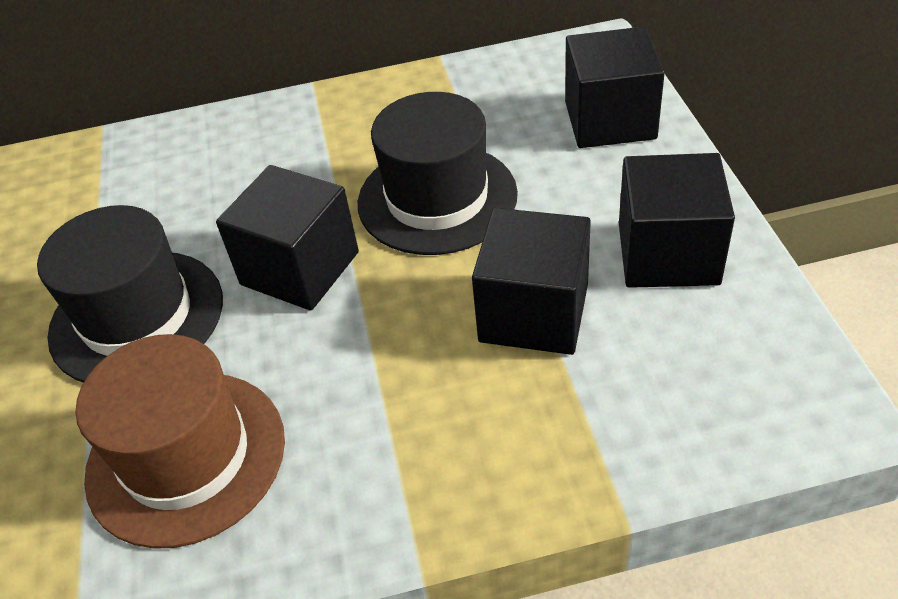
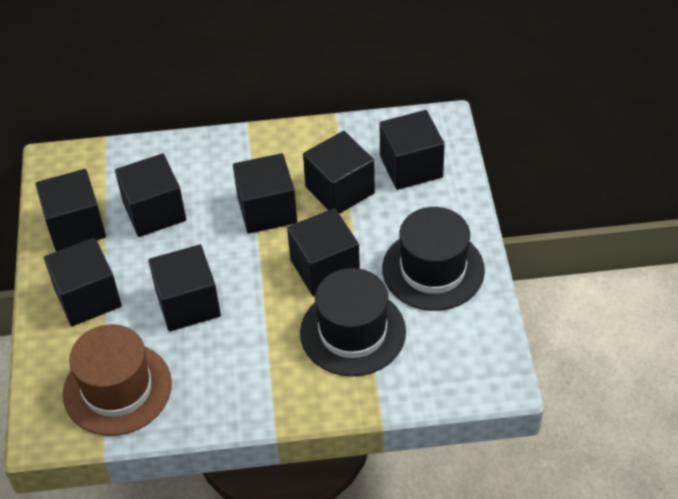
black cube: [216,165,359,311] [472,208,591,355] [565,26,665,148] [619,153,735,288] = 4 -> [35,169,106,251] [44,237,122,326] [115,153,186,237] [148,244,221,331] [233,153,297,234] [287,208,360,296] [303,131,375,214] [380,110,445,190] = 8

